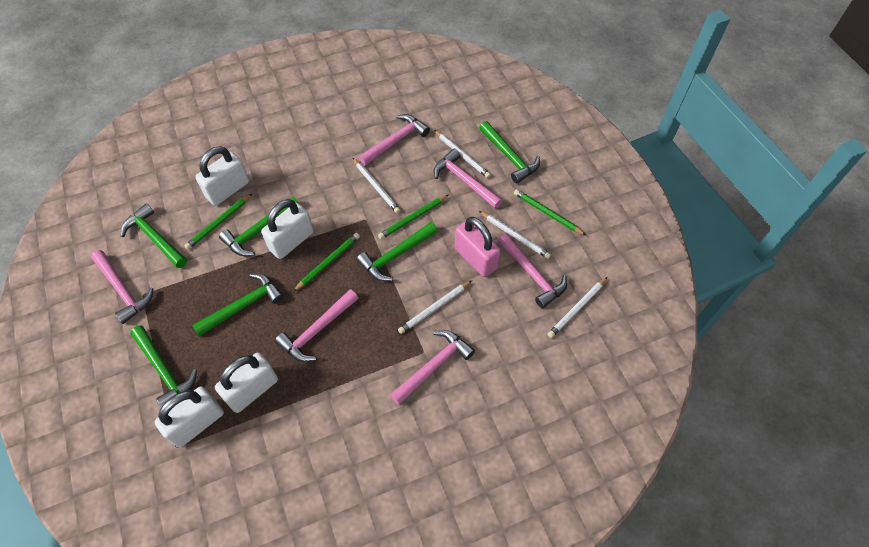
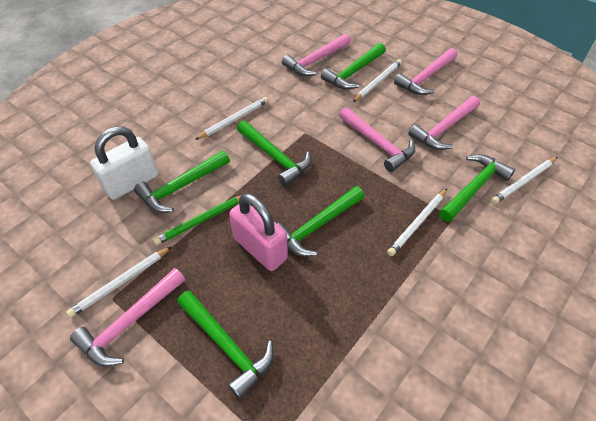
green pencil: [184,194,252,250] [293,233,360,292] [378,195,448,239] [514,189,586,235] = 4 -> [153,195,242,245] = 1
pink hammer: [91,250,154,324] [275,289,358,362] [358,114,430,166] [390,330,475,405] [434,148,503,209] [498,233,567,308] = 6 -> [70,268,185,367] [282,34,351,76] [339,107,415,172] [394,48,457,95] [408,96,480,150] = 5
white padlock: [155,386,224,447] [195,146,249,206] [215,353,278,413] [261,199,314,259] = 4 -> [90,126,158,200] = 1

